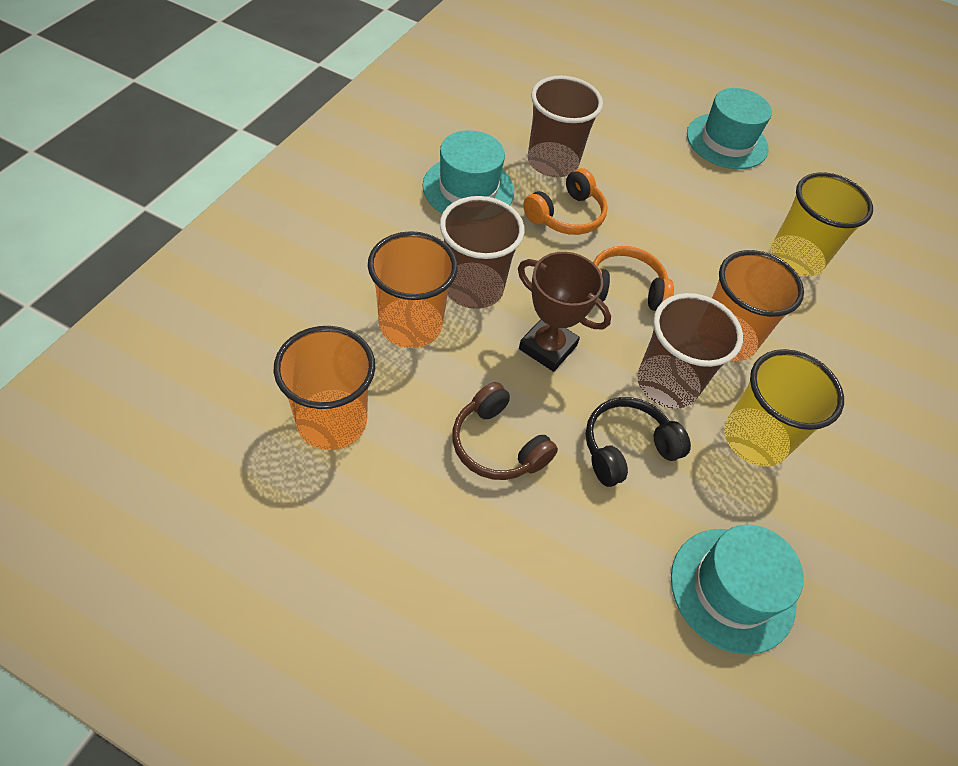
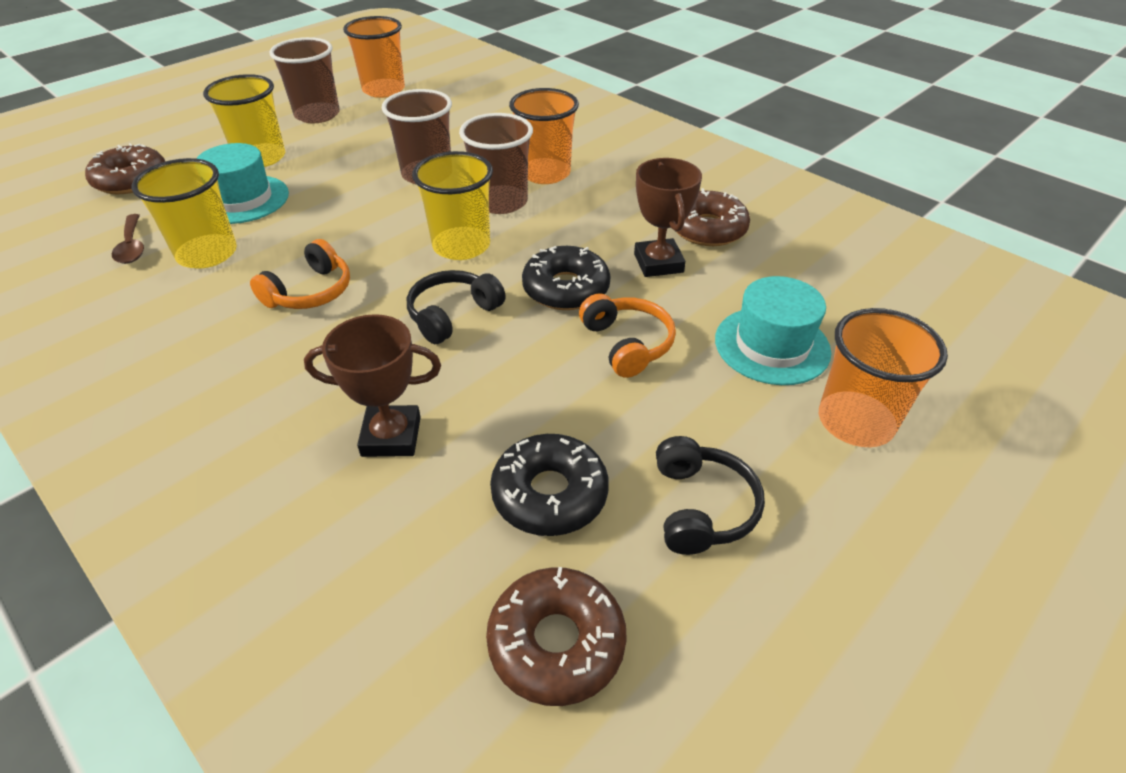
black donut: none = 0 -> [490,434,609,536] [522,246,611,310] = 2
black headphones: [586,397,691,487] = 1 -> [407,270,506,344] [656,436,765,555] = 2
brown donut: none = 0 -> [85,143,165,194] [486,567,627,706] [676,188,750,246] = 3
brown headphones: [452,382,558,480] = 1 -> none = 0
brown spoon: none = 0 -> [112,214,144,264] = 1
brown trophy: [518,252,611,372] = 1 -> [304,314,441,457] [634,158,702,277] = 2
turquoise hat: [423,131,514,214] [671,525,804,655] [687,88,772,169] = 3 -> [196,143,289,224] [715,276,831,385] = 2
yellow cup: [724,349,844,467] [771,172,873,276] = 2 -> [132,158,237,269] [203,74,285,167] [412,151,493,260] = 3

